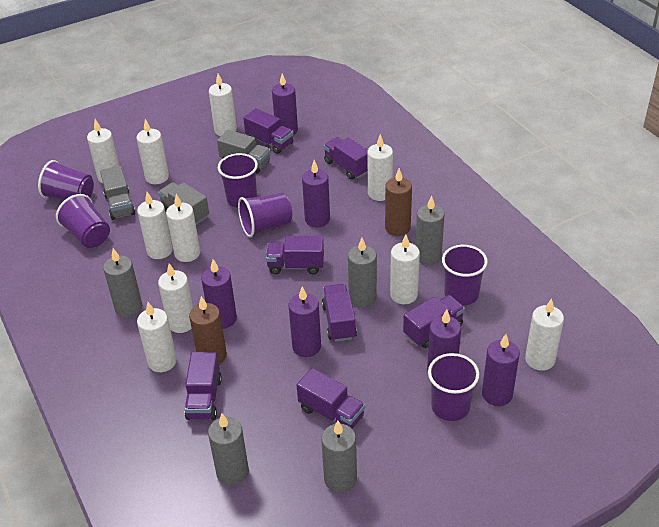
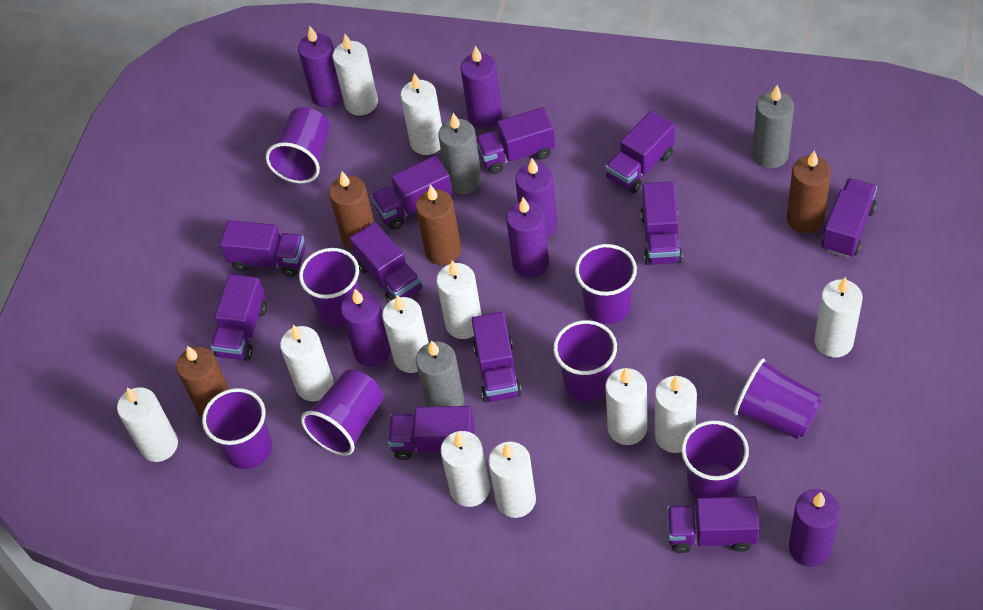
brown candle: [189,296,227,365] [385,168,412,236] = 2 -> [176,346,229,418] [329,172,374,250] [416,185,461,265] [787,150,831,233] = 4
grey candle: [103,248,142,317] [208,414,249,485] [321,420,357,493] [348,238,377,307] [416,196,444,265] = 5 -> [416,340,464,407] [438,113,482,194] [752,85,794,168] = 3
grey truck: [100,166,135,220] [158,182,209,225] [217,130,270,174] = 3 -> none = 0
purple cup: [38,160,94,200] [56,194,110,248] [218,153,258,208] [238,193,292,237] [428,353,479,421] [442,245,488,306] = 6 -> [202,388,272,469] [265,107,330,183] [299,248,360,327] [301,370,383,456] [553,320,617,402] [575,244,637,324] [681,420,749,498] [734,358,822,439] = 8
purple truck: [185,352,222,420] [243,108,293,154] [266,236,324,275] [297,368,365,429] [322,284,357,342] [324,137,368,180] [403,295,465,348] = 7 -> [211,274,267,361] [220,220,305,277] [349,222,423,303] [371,156,453,230] [388,406,475,460] [471,312,522,403] [476,107,555,174] [605,111,675,193] [640,181,683,265] [667,496,759,553] [821,178,877,258] = 11
white candle: [87,119,119,183] [136,119,169,184] [137,192,173,259] [137,302,177,372] [158,263,193,333] [166,194,200,262] [209,74,237,136] [368,134,393,201] [390,235,420,304] [525,298,564,371] = 10 -> [117,387,178,462] [280,325,334,401] [332,34,378,116] [382,295,429,373] [400,73,442,155] [436,260,482,339] [440,431,490,507] [488,442,536,518] [605,368,647,445] [655,376,697,453] [814,277,863,358] = 11

